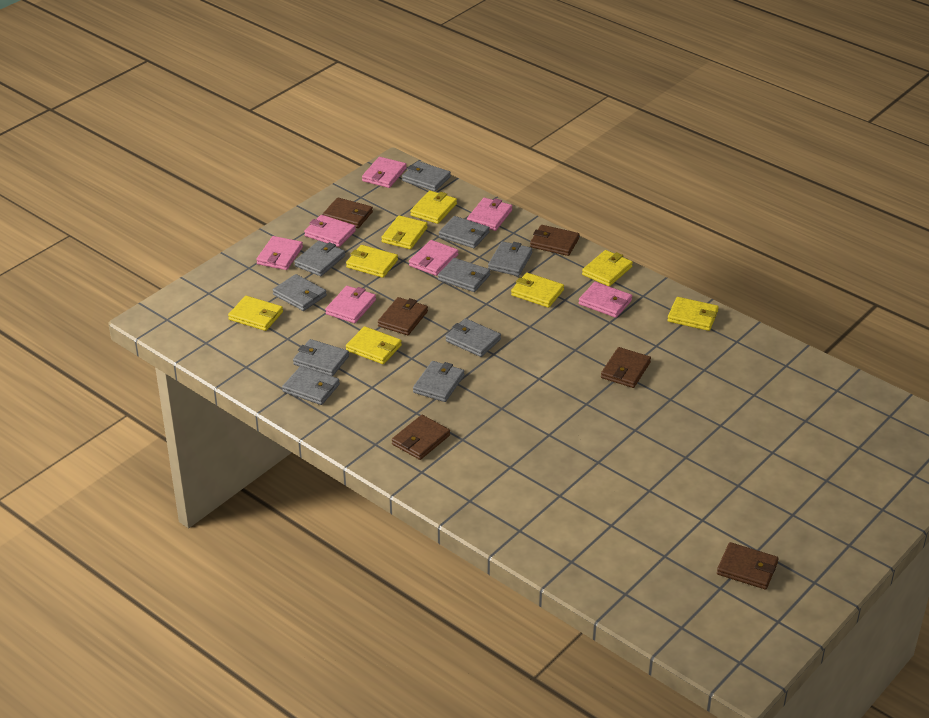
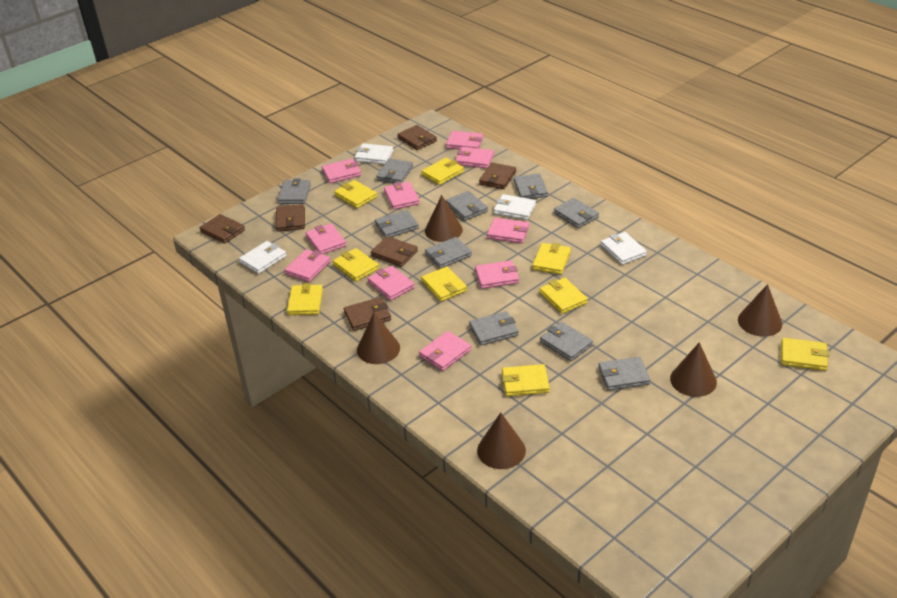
brown cone: none = 0 -> [357,312,400,364] [425,195,463,242] [477,412,526,469] [670,342,717,397] [738,284,782,337] = 5
pink wallet: [256,236,303,270] [304,215,356,247] [325,286,376,323] [362,157,407,188] [409,240,458,276] [467,198,512,231] [579,282,632,318] = 7 -> [285,249,330,282] [306,223,346,254] [322,158,361,183] [368,266,415,301] [384,182,420,210] [419,331,471,371] [446,131,483,150] [455,147,494,169] [475,260,519,289] [487,218,529,243] = 10
white wallet: none = 0 -> [239,241,287,274] [354,143,393,164] [494,194,536,220] [601,232,647,265] = 4
yellow wallet: [228,296,283,331] [346,245,398,278] [346,326,402,364] [381,215,428,249] [410,191,457,224] [511,273,564,308] [582,250,633,286] [667,297,719,331] = 8 -> [287,283,323,315] [333,248,379,282] [334,180,377,208] [421,266,467,302] [422,158,464,185] [502,364,550,396] [532,243,571,274] [540,278,588,314] [781,338,829,371] = 9

